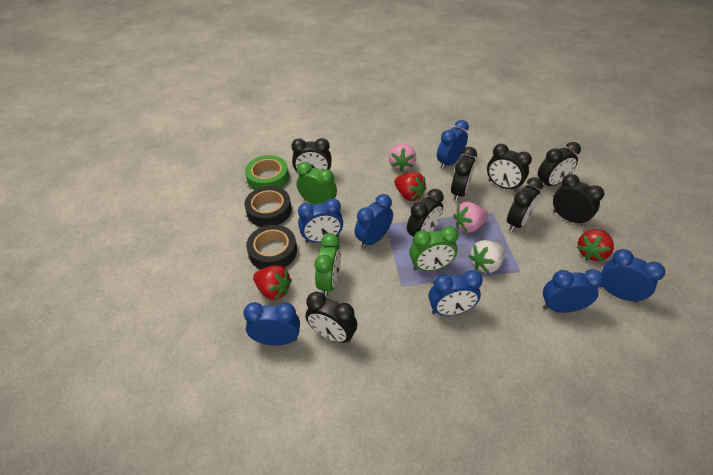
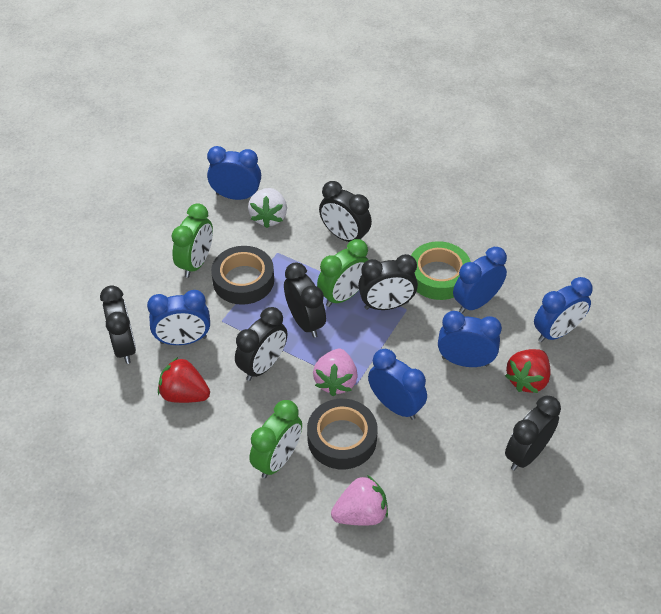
black clock: [292,138,332,176] [306,291,357,343] [407,189,444,243] [451,147,477,201] [487,144,532,192] [507,177,543,232] [538,142,581,186] [553,174,604,226] = 8 -> [100,285,136,364] [235,307,287,381] [284,262,326,338] [319,181,372,242] [358,254,418,310] [505,396,561,471] = 6
blue clock: [243,302,300,345] [298,198,343,243] [355,194,393,249] [429,270,483,316] [437,120,469,169] [543,269,604,313] [600,249,665,303] = 7 -> [147,290,210,345] [207,146,261,200] [368,349,427,420] [438,311,502,367] [453,247,507,313] [534,277,593,342] = 6
red strawberry: [253,265,292,300] [394,172,426,201] [577,229,614,261] = 3 -> [158,357,210,403] [505,349,551,393] = 2

